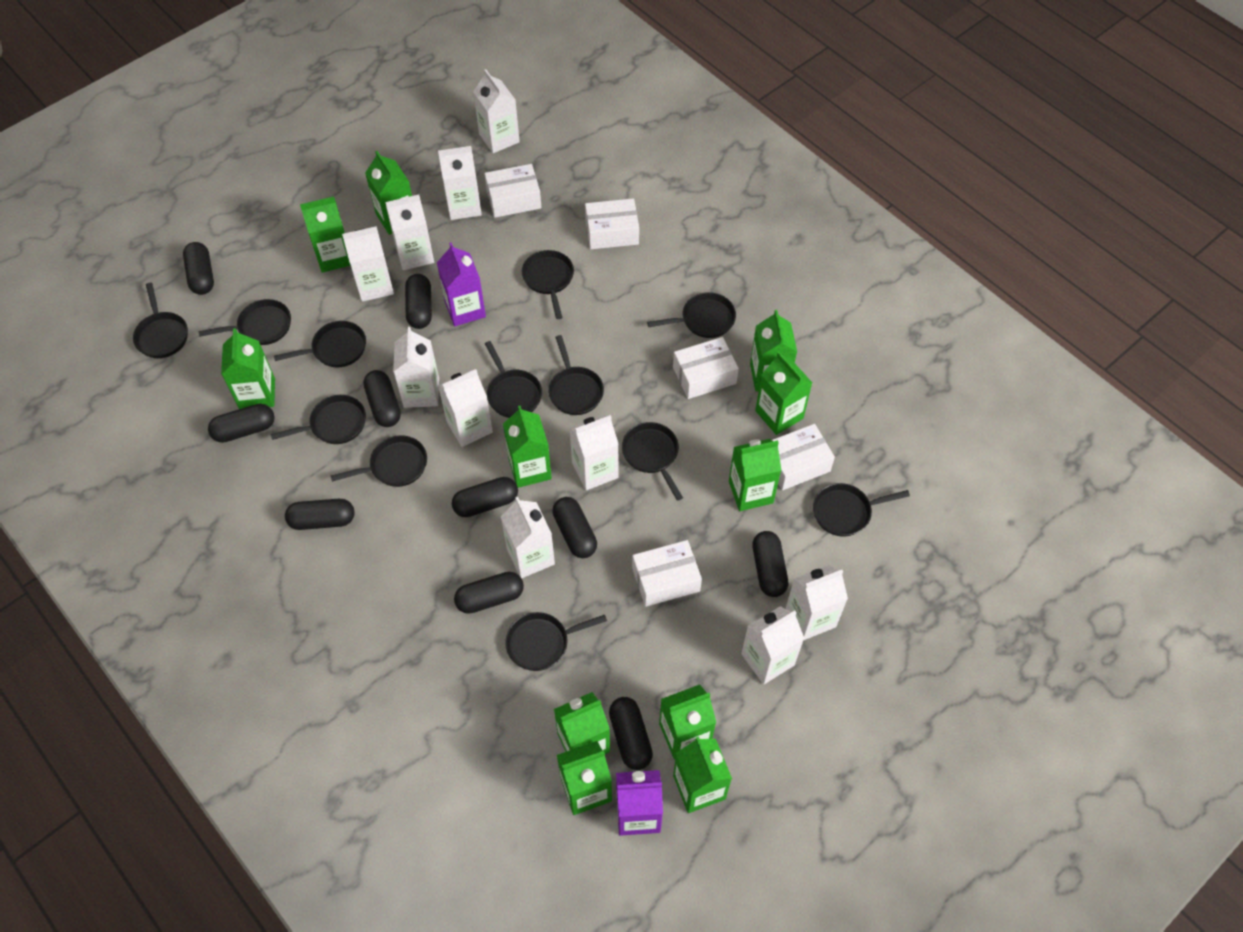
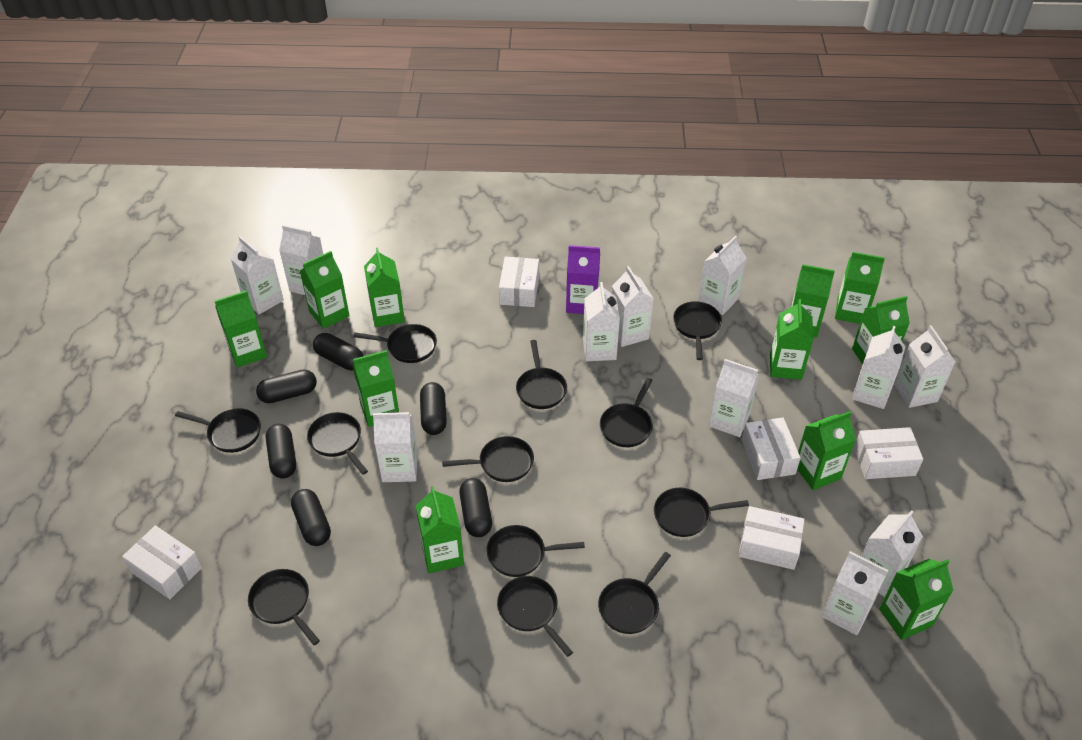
black capsule: [183,242,214,295] [208,404,275,443] [285,499,355,530] [363,370,401,427] [405,274,432,329] [452,477,518,517] [454,572,524,614] [552,497,597,558] [609,697,653,770] [752,531,788,597] = 10 -> [256,369,317,403] [266,424,296,478] [291,489,331,546] [313,333,363,370] [420,382,447,435] [459,478,492,537] = 6
purple carton: [437,242,486,326] [616,770,663,836] = 2 -> [566,245,600,314] = 1
white carton: [342,226,394,302] [385,195,434,270] [393,327,439,408] [438,146,482,220] [438,369,493,447] [473,69,520,153] [501,497,555,578] [569,415,618,490] [741,606,804,685] [786,565,848,641] = 10 -> [231,236,284,314] [279,225,323,295] [373,411,418,482] [583,282,620,361] [612,266,654,347] [698,236,746,315] [709,359,760,437] [822,551,888,635] [852,326,906,409] [861,510,923,597] [894,325,955,408] = 11

